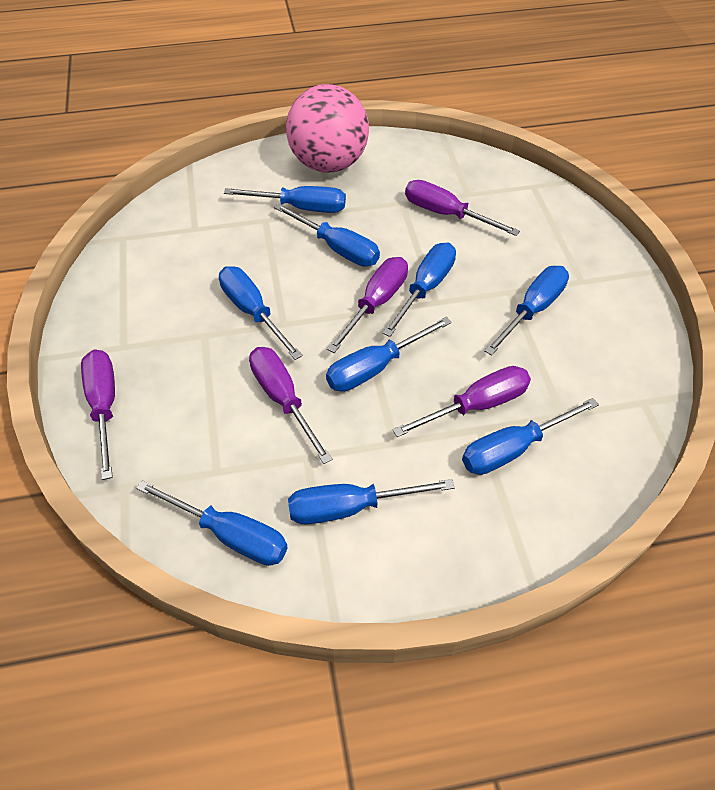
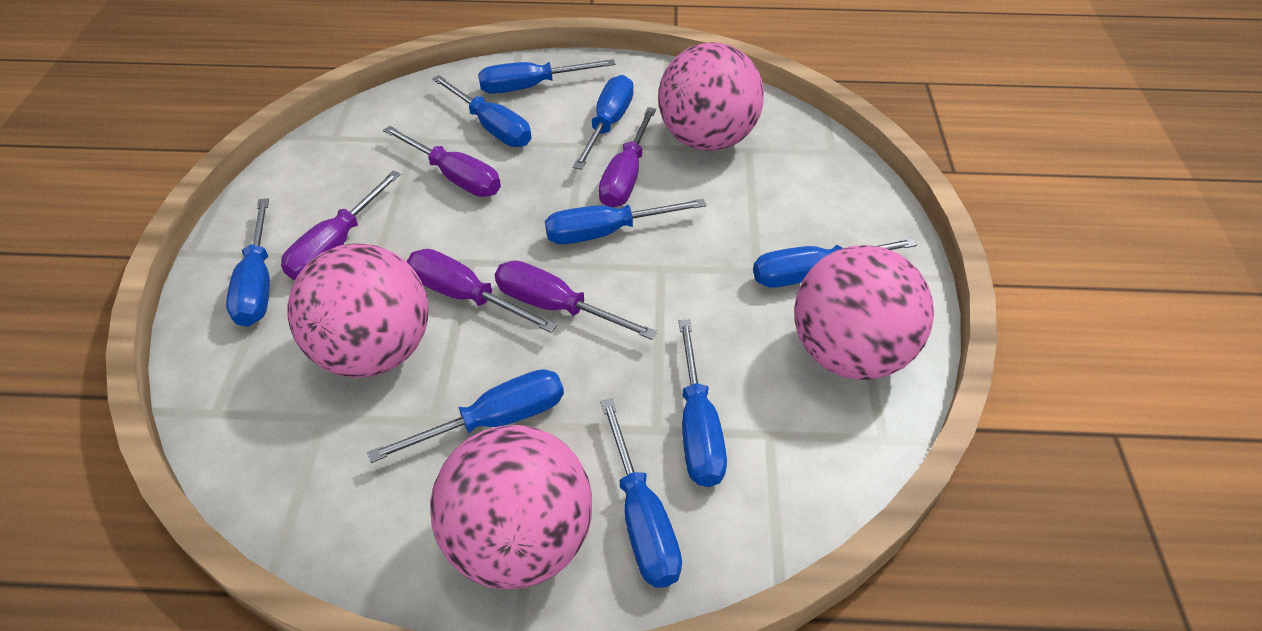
pink ball: [286,84,369,173] = 1 -> [288,243,429,378] [430,425,592,590] [658,42,764,151] [794,245,934,380] = 4

